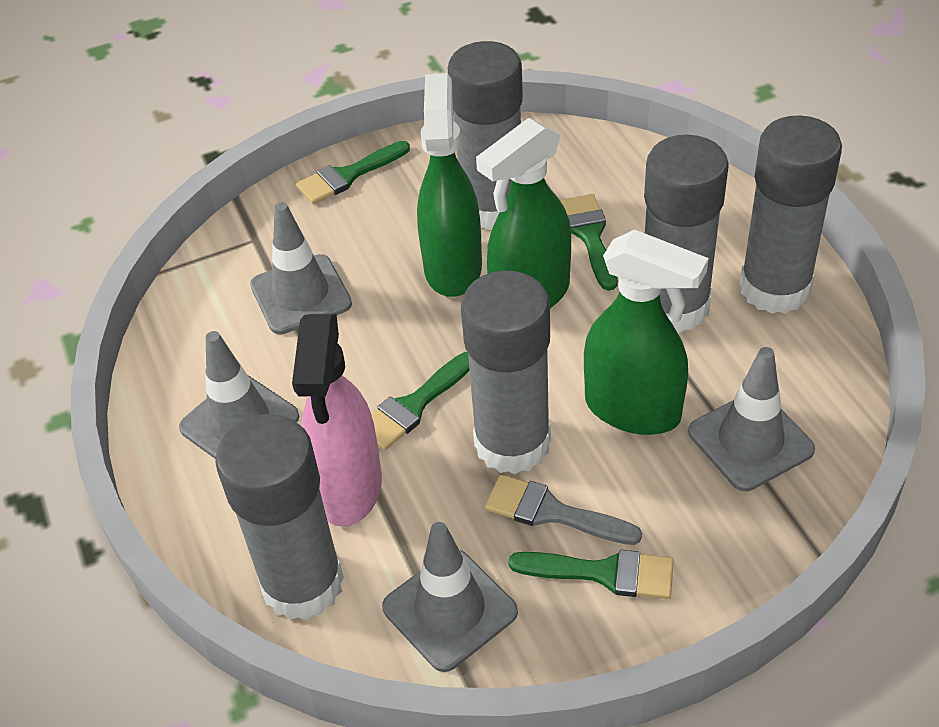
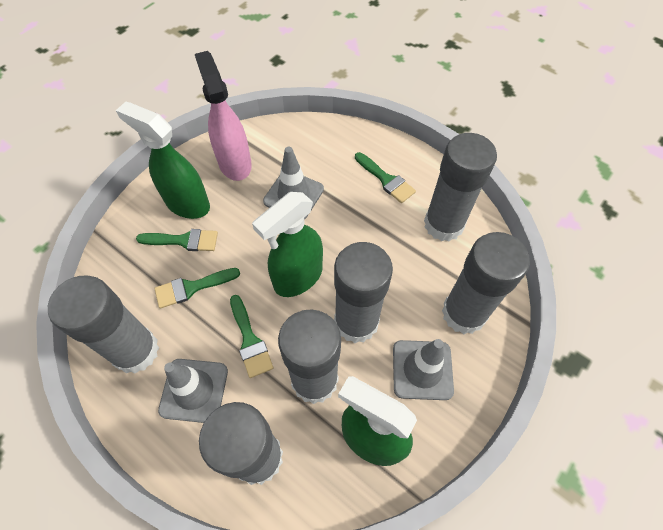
grey brush: [485,474,642,545] = 1 -> none = 0
grey glue stick: [215,414,344,620] [448,41,523,230] [461,271,551,474] [644,135,729,333] [740,115,842,314] = 5 -> [48,276,159,374] [199,402,283,485] [278,309,341,404] [334,242,393,343] [424,133,497,242] [442,232,530,334] = 6
grey traffic cone: [179,331,299,459] [250,202,352,334] [382,522,518,672] [688,347,815,491] = 4 -> [158,359,228,423] [263,147,324,219] [393,339,454,400] = 3

